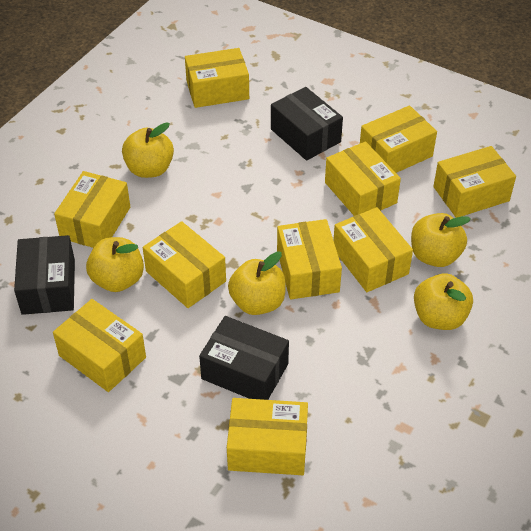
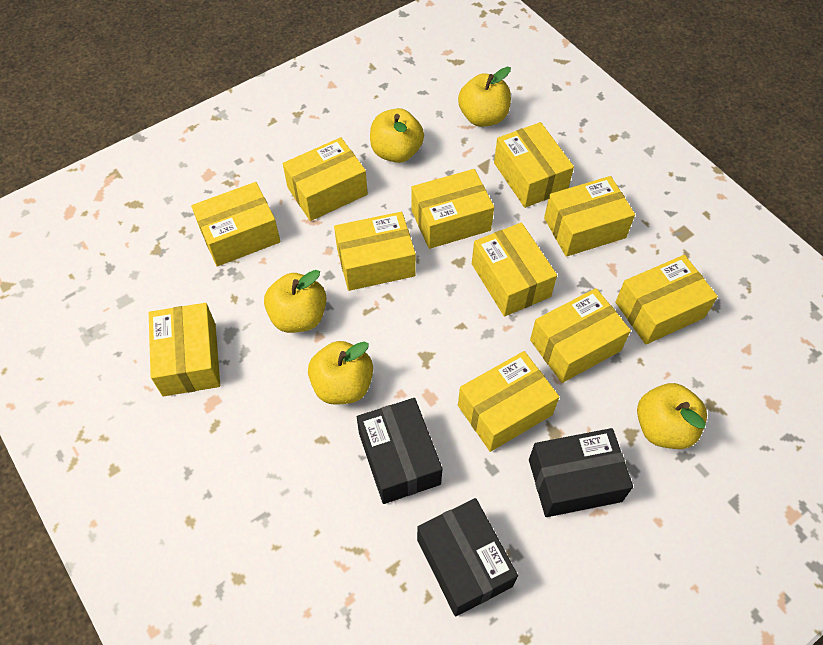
yellow box: [53,299,146,392] [54,171,130,248] [143,221,226,308] [185,48,249,108] [227,398,308,475] [277,219,342,299] [325,141,401,216] [333,207,413,292] [360,105,437,173] [433,146,516,218] = 10 -> [149,303,220,396] [191,182,280,266] [283,137,367,221] [334,212,416,291] [411,169,494,249] [458,351,559,452] [472,223,557,316] [494,122,574,208] [530,288,631,383] [544,176,635,257] [615,255,718,344] = 11

